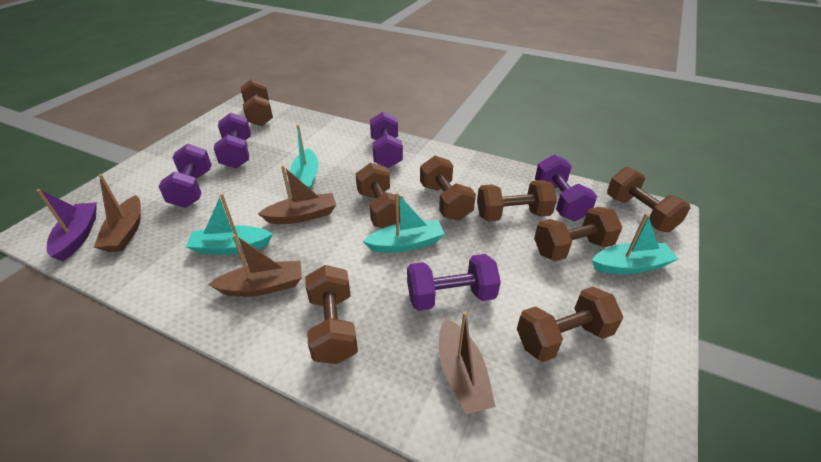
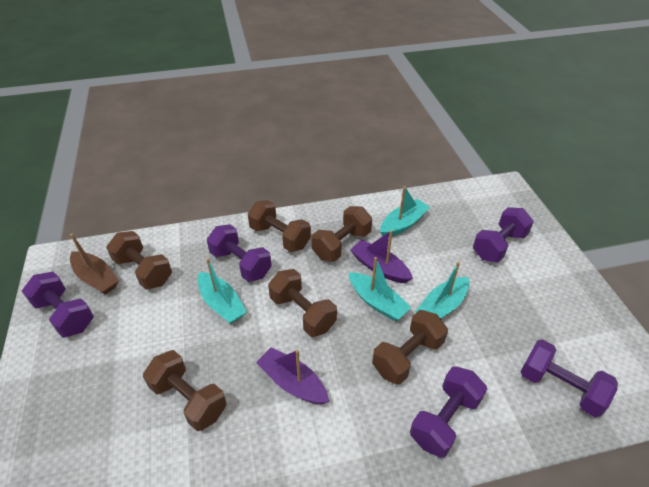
brown boat: [94,174,141,252] [208,234,302,297] [258,165,336,224] [439,311,496,414] = 4 -> [70,233,119,295] = 1
brown dumbbell: [240,79,273,126] [305,265,358,364] [355,163,405,228] [420,156,476,220] [477,180,557,222] [517,287,623,362] [534,207,622,261] [607,167,690,232] = 8 -> [106,231,172,290] [143,350,227,431] [248,200,311,252] [268,269,337,337] [312,206,372,262] [372,310,448,385] = 6
purple boat: [36,189,97,262] = 1 -> [256,347,329,404] [350,230,413,283] = 2

